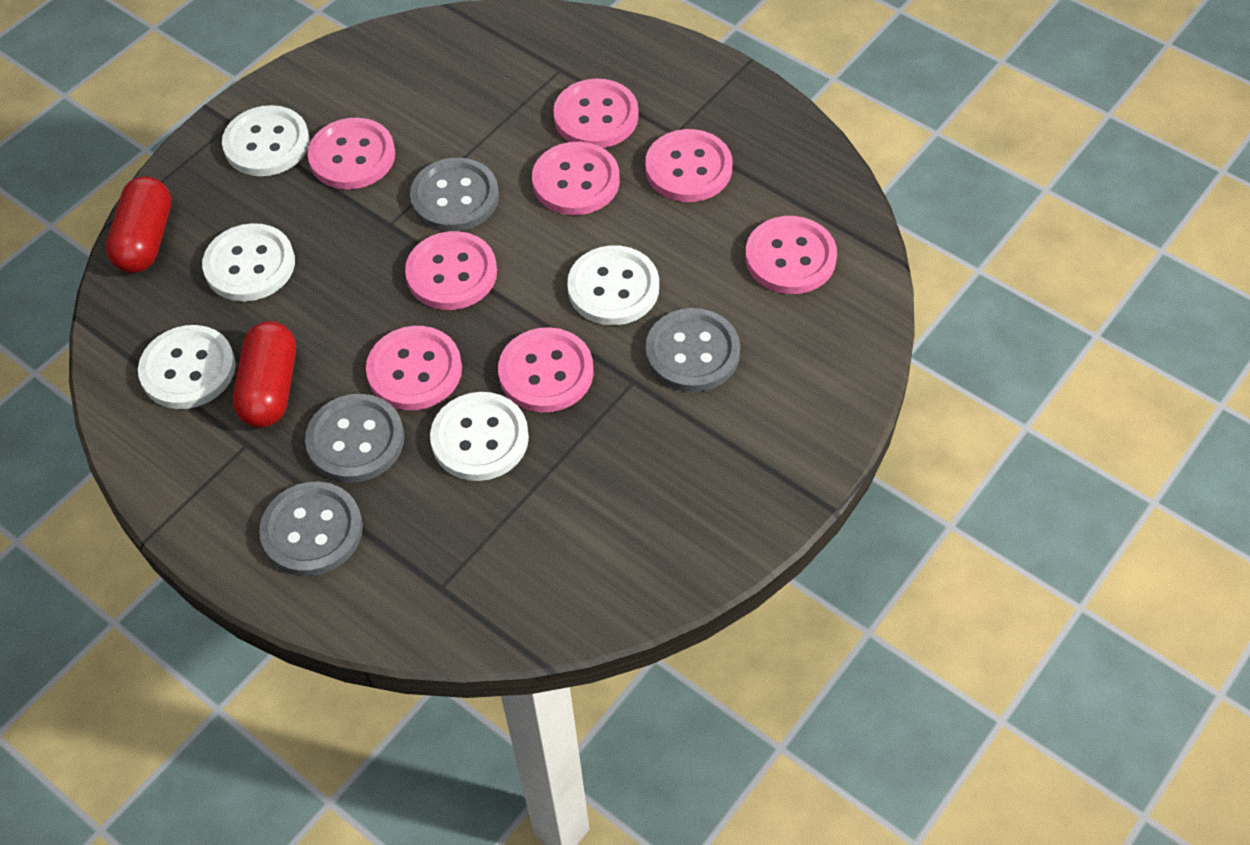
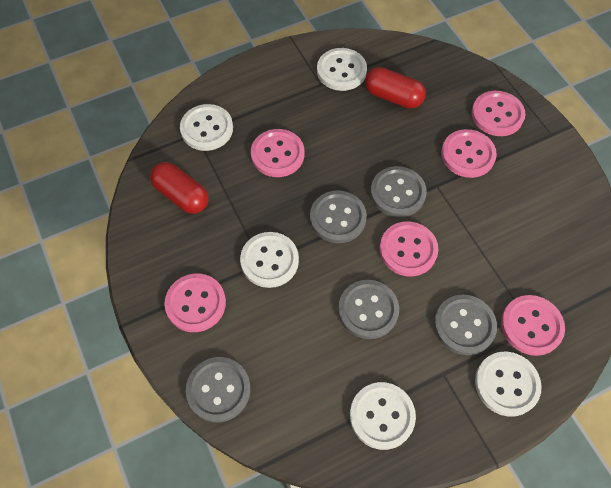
grey button: [259,482,363,576] [305,394,404,483] [410,158,499,232] [645,308,740,392] = 4 -> [186,357,251,422] [310,190,367,243] [338,280,399,339] [370,166,427,217] [434,295,497,355] = 5
pink button: [307,118,395,189] [366,326,462,410] [405,231,497,310] [498,327,594,413] [532,142,620,215] [553,79,639,148] [645,129,732,202] [745,216,837,294] = 8 -> [164,274,226,332] [251,129,304,177] [380,222,438,276] [441,129,497,178] [472,91,525,136] [501,295,565,356] = 6

